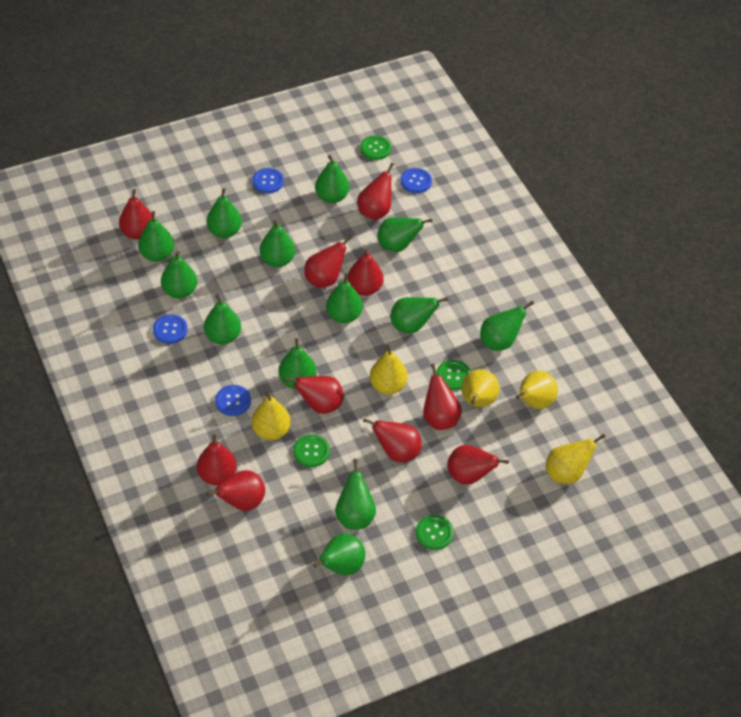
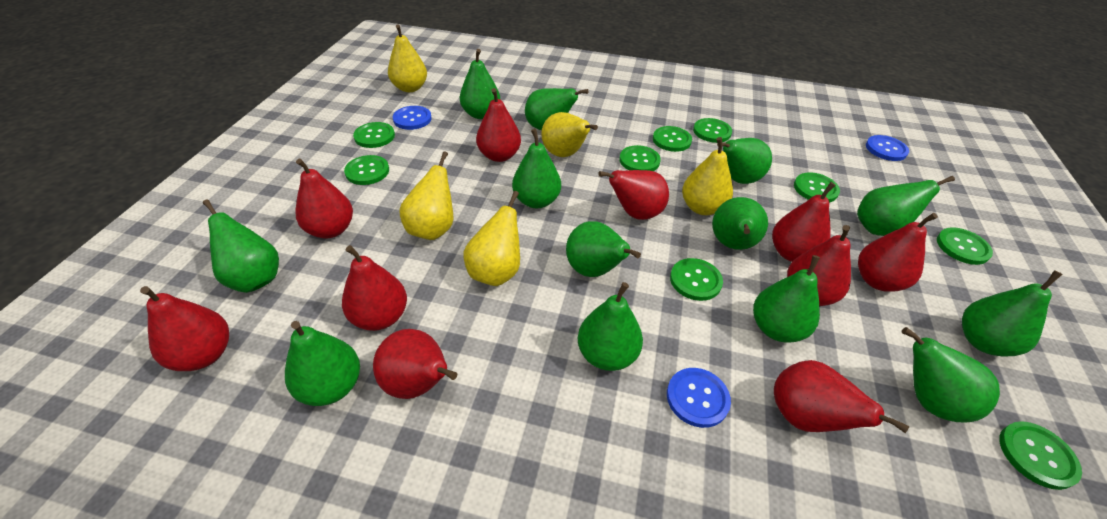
blue button: [153,314,188,344] [215,385,251,416] [252,168,284,193] [400,168,432,193] = 4 -> [393,106,432,130] [667,368,731,428] [866,135,909,161] = 3
green button: [293,435,330,467] [360,135,391,160] [416,515,454,550] [436,360,471,390] = 4 -> [344,155,389,185] [353,122,395,148] [619,145,661,171] [653,126,692,152] [670,258,723,301] [693,118,732,143] [794,172,840,202] [937,227,993,265] [999,421,1082,490] = 9

